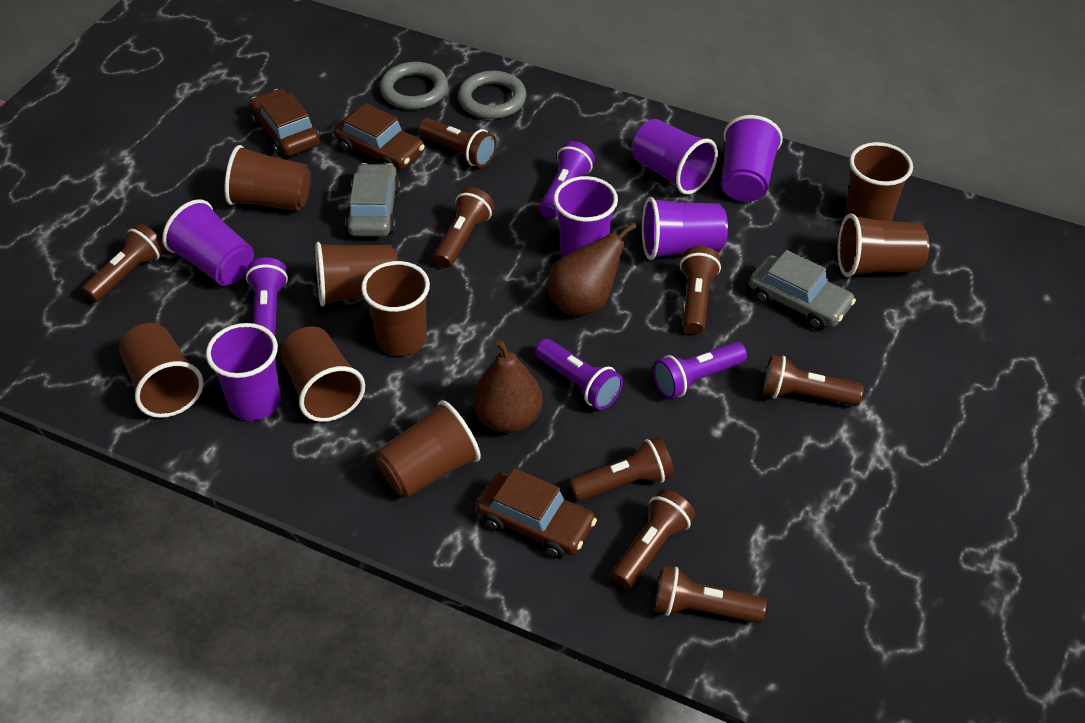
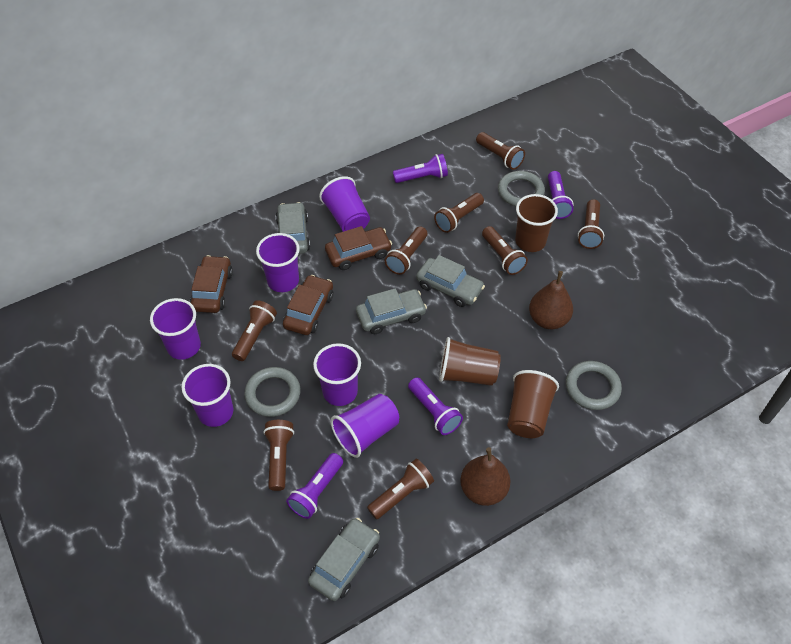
brown cup: [119,323,203,418] [225,145,311,211] [280,326,365,422] [315,242,398,307] [361,261,430,356] [376,400,481,498] [837,213,929,277] [845,142,913,221] = 8 -> [439,337,501,386] [507,370,559,438] [515,194,558,252] = 3
grey car: [345,163,401,237] [749,250,856,330] = 2 -> [276,202,310,254] [308,518,380,601] [356,288,427,334] [416,255,485,307] = 4
grey ring: [380,62,448,110] [458,71,527,119] = 2 -> [244,367,301,417] [498,171,545,206] [566,361,622,410] = 3

